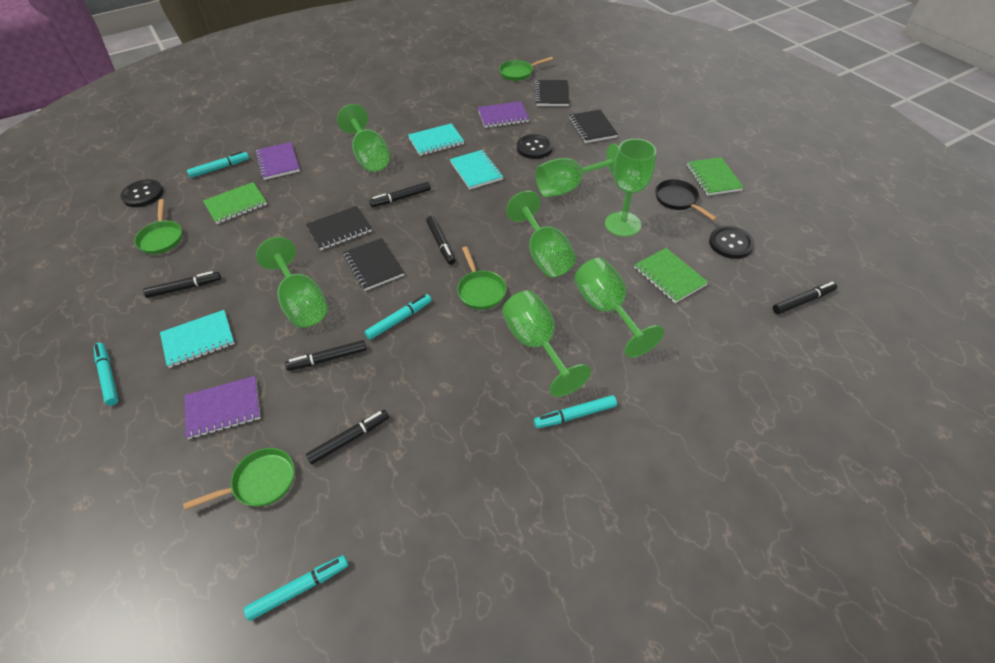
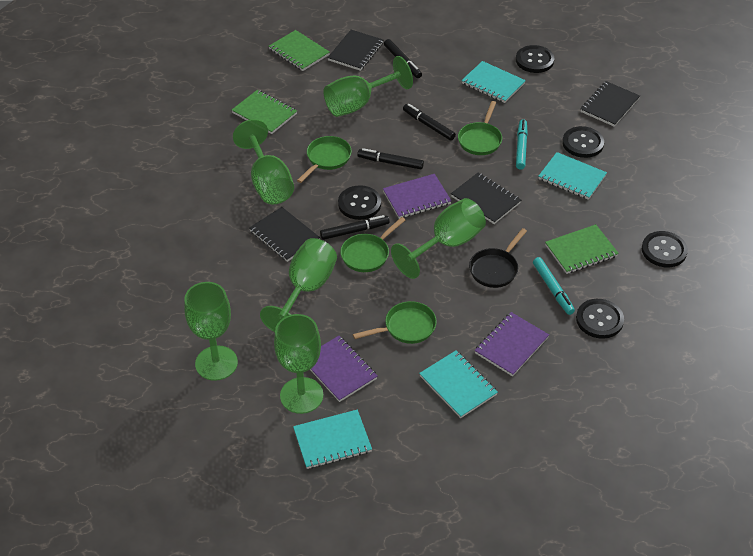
black button: [120,179,163,207] [517,134,553,159] [709,226,755,259] = 3 -> [338,185,381,220] [516,45,555,73] [562,126,604,158] [576,299,624,339] [642,231,688,267] = 5
black marker: [143,271,221,298] [285,340,367,371] [306,410,389,464] [369,182,431,207] [426,216,455,265] [773,282,837,314] = 6 -> [320,215,390,240] [357,148,424,169] [384,39,422,78] [403,104,456,141] = 4
green goblet: [256,237,328,328] [337,104,390,172] [502,290,591,397] [506,191,576,277] [536,144,619,197] [574,258,664,358] [605,139,656,237] = 7 -> [184,282,238,381] [233,119,294,204] [260,238,337,332] [274,314,323,414] [323,56,413,117] [391,198,486,279] = 6
turquoise marker: [94,343,118,406] [187,151,249,178] [244,555,348,621] [364,294,432,340] [534,395,617,428] = 5 -> [516,119,528,170] [533,257,575,315] = 2
turquoise notebook: [160,310,235,368] [408,123,464,156] [450,150,503,189] = 3 -> [293,410,372,469] [419,351,498,418] [462,61,526,103] [539,152,607,200] = 4

